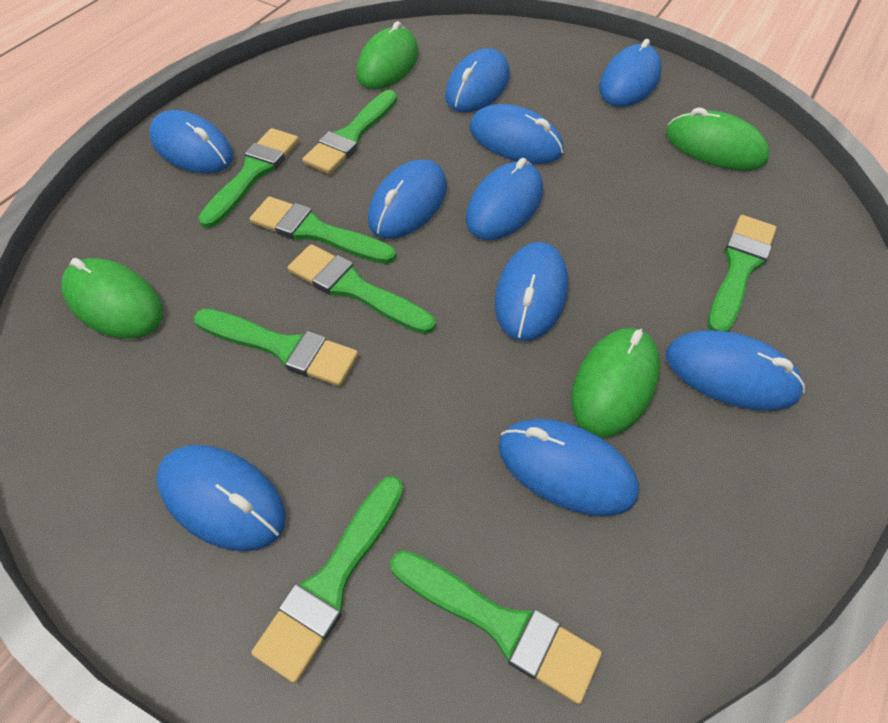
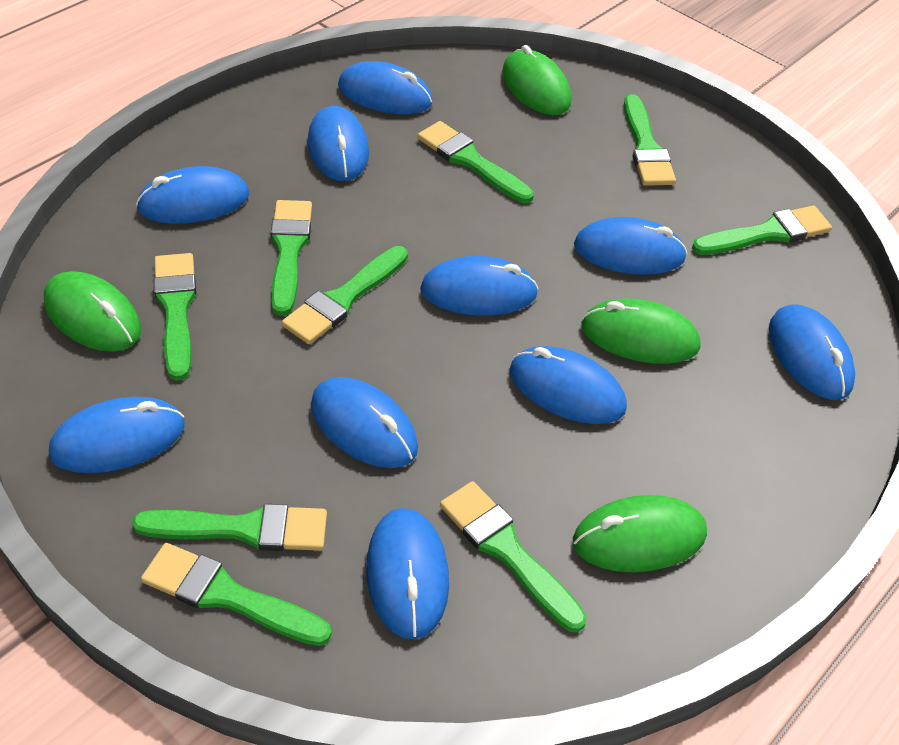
green brush: [194,309,358,386] [198,128,299,228] [250,196,396,264] [252,476,404,683] [288,244,436,334] [302,90,397,174] [391,550,602,704] [708,215,776,332] = 8 -> [132,504,327,551] [141,543,332,646] [154,253,196,381] [271,200,312,316] [282,246,408,344] [417,121,534,203] [440,481,587,632] [624,95,676,186] [692,205,832,255] = 9

